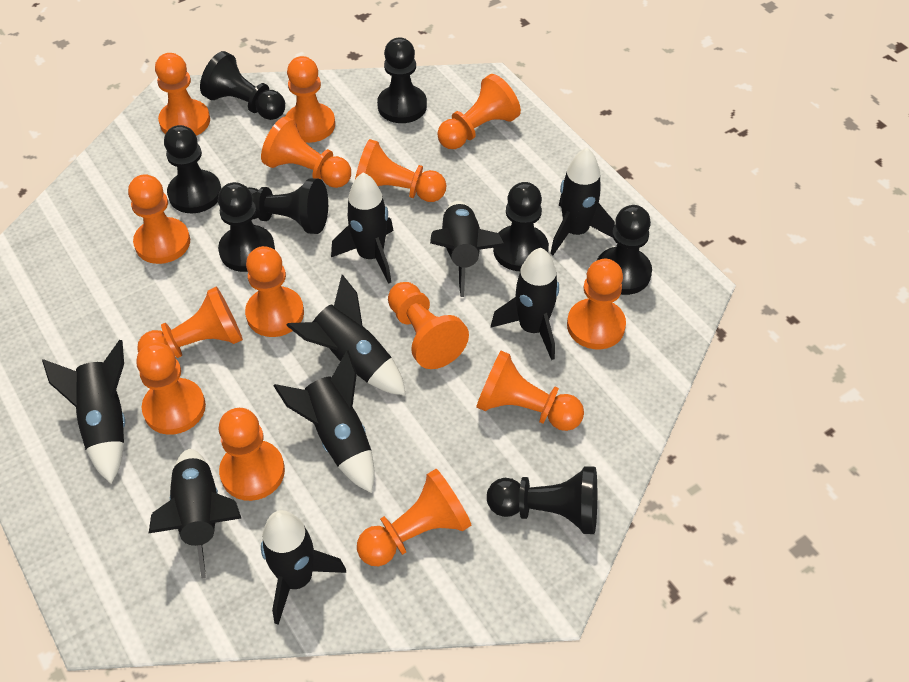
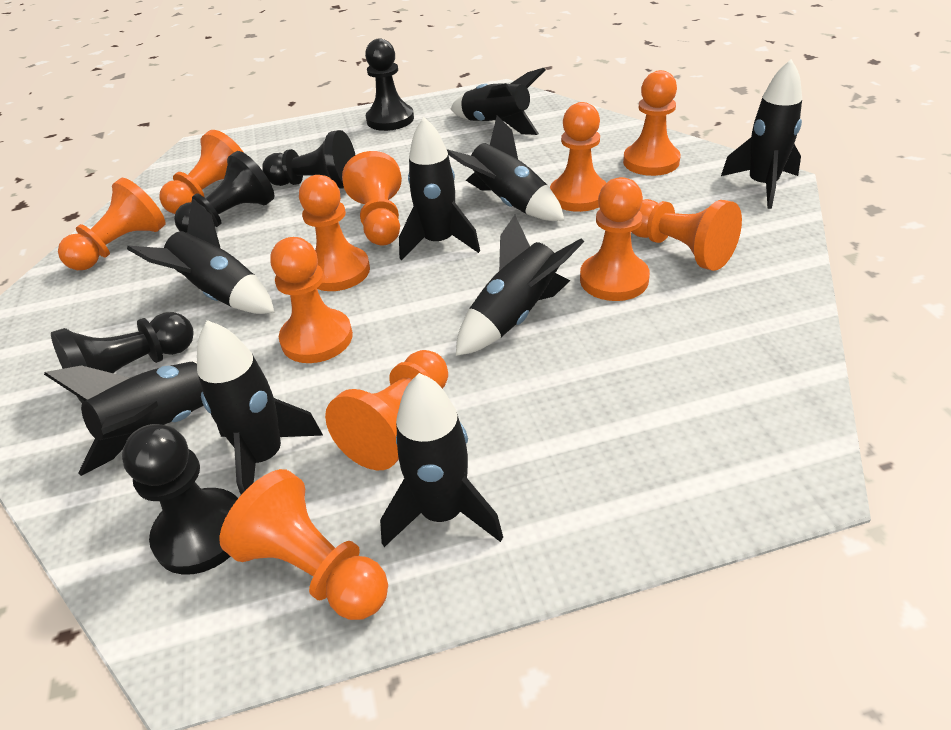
black pawn: [164,125,222,213] [200,51,285,120] [218,182,275,272] [248,178,328,234] [377,38,427,123] [487,466,597,534] [493,182,549,271] [597,205,652,295] = 8 -> [51,312,194,403] [122,424,238,575] [174,151,275,233] [262,130,355,189] [365,39,414,131] = 5
orange pawn: [128,174,190,264] [136,343,206,435] [137,287,243,358] [155,53,210,136] [219,408,285,501] [245,246,304,337] [261,117,351,188] [285,56,335,143] [355,139,447,202] [357,469,471,566] [388,282,469,369] [437,74,521,149] [476,351,584,431] [567,259,626,349] = 14 -> [58,178,165,270] [159,130,244,214] [219,469,388,620] [270,237,353,363] [299,175,370,291] [325,350,448,470] [342,151,402,246] [550,102,606,212] [580,177,650,301] [623,70,680,176] [631,199,742,271] = 11

